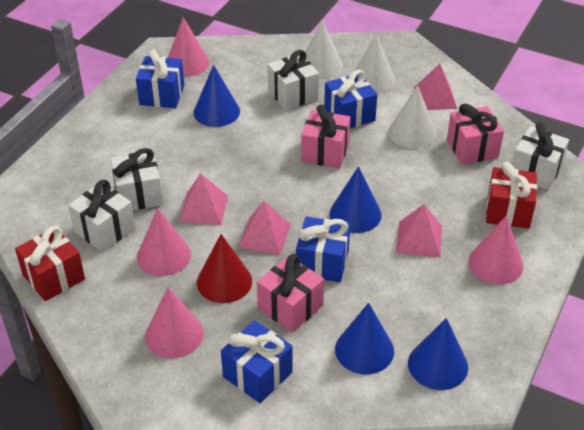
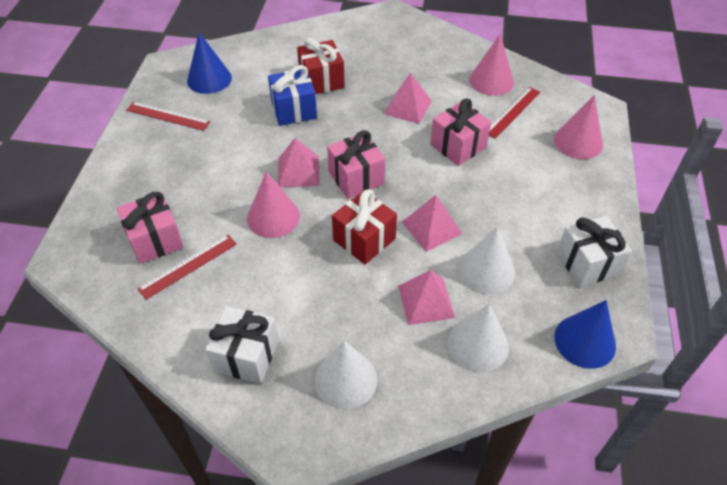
blue cone: [194,65,240,127] [329,166,381,233] [335,303,394,374] [408,318,468,390] = 4 -> [187,32,232,94] [554,300,616,369] = 2
blue gift: [136,50,184,108] [221,320,293,403] [296,217,350,282] [324,70,377,128] = 4 -> [268,65,317,126] = 1
pink cone: [137,208,191,276] [145,287,204,358] [168,17,209,77] [468,216,524,284] = 4 -> [247,172,300,238] [469,34,514,96] [554,95,603,159] = 3
red cone: [197,234,252,303] = 1 -> none = 0
red ruler: none = 0 -> [126,102,210,131] [137,235,237,300] [489,87,540,139] = 3
white gift: [68,180,135,252] [111,148,163,210] [267,50,319,110] [512,122,569,190] = 4 -> [205,306,279,384] [557,216,632,287] = 2

